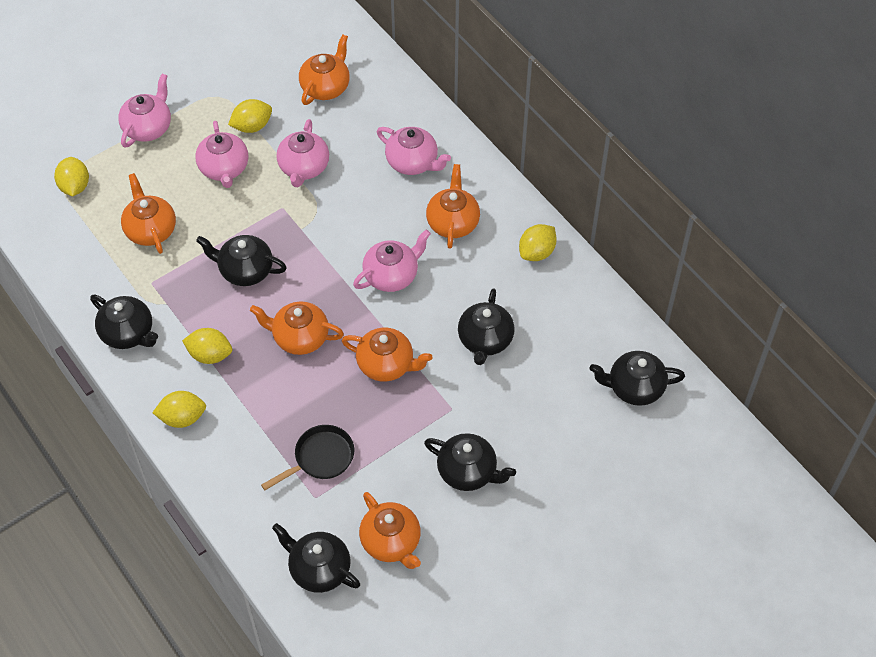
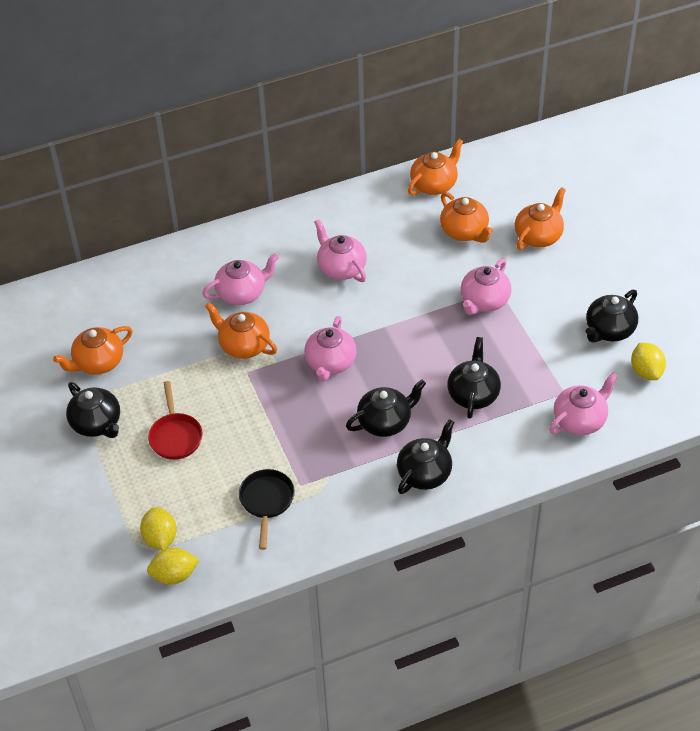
black teapot: [90,295,158,349] [196,235,287,286] [272,523,360,593] [424,433,516,491] [458,288,515,365] [590,351,685,406] = 6 -> [66,382,120,438] [346,380,426,437] [397,419,454,494] [447,337,501,419] [585,290,638,342] = 5
orange teapot: [121,173,176,254] [250,301,344,355] [299,34,350,105] [342,328,432,382] [359,492,421,569] [426,164,480,249] = 6 -> [53,326,133,375] [205,302,277,359] [408,139,463,195] [440,192,493,243] [515,187,566,250] = 5
red pan: none = 0 -> [148,381,203,460] = 1
yellow lemon: [54,157,89,196] [152,391,206,428] [182,328,232,364] [228,99,272,133] [519,224,557,261] = 5 -> [140,507,177,550] [147,548,199,584] [631,343,666,380] = 3

